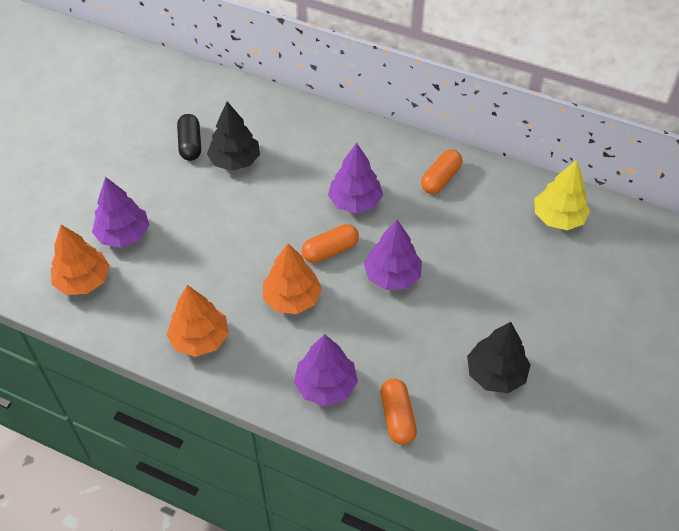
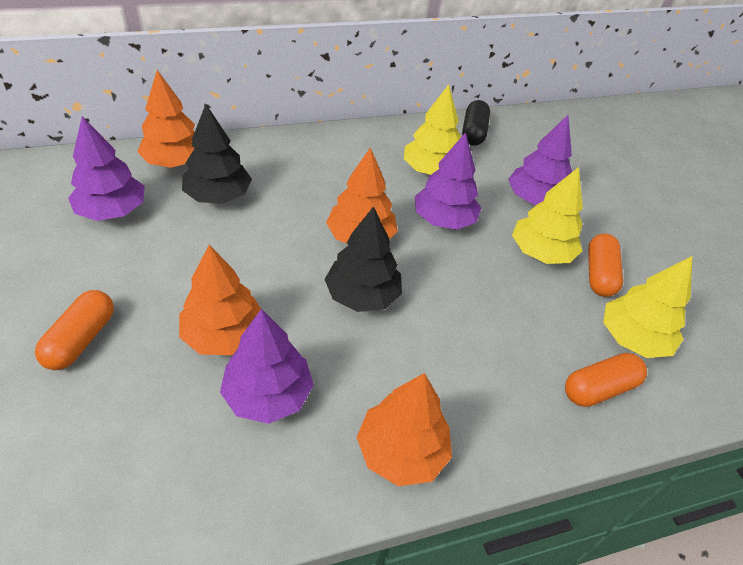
orange tree: [51,225,110,295] [167,285,229,357] [263,243,322,314] = 3 -> [137,70,195,168] [179,245,261,355] [326,147,397,243] [357,373,452,486] = 4
yellow tree: [535,160,590,230] = 1 -> [404,85,461,175] [512,167,583,264] [603,256,692,358] = 3

